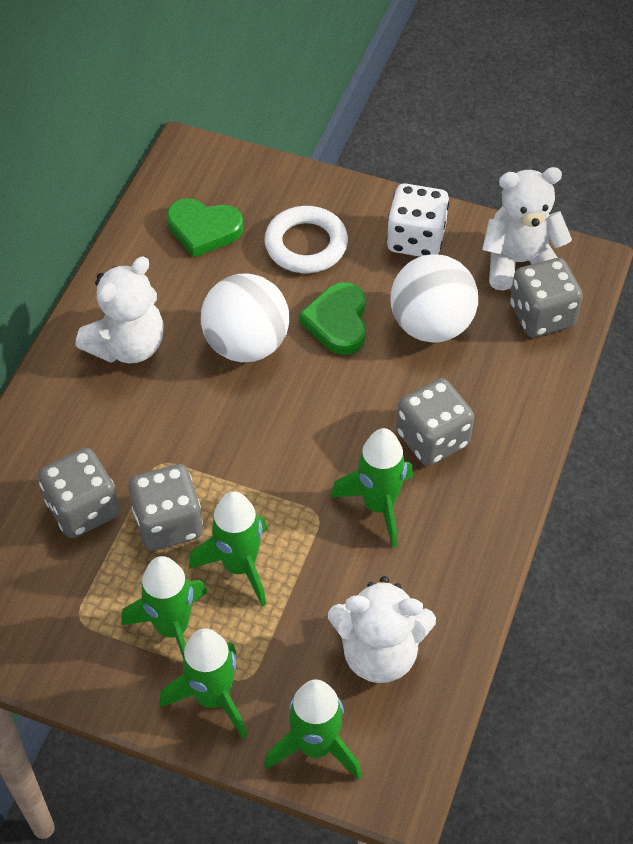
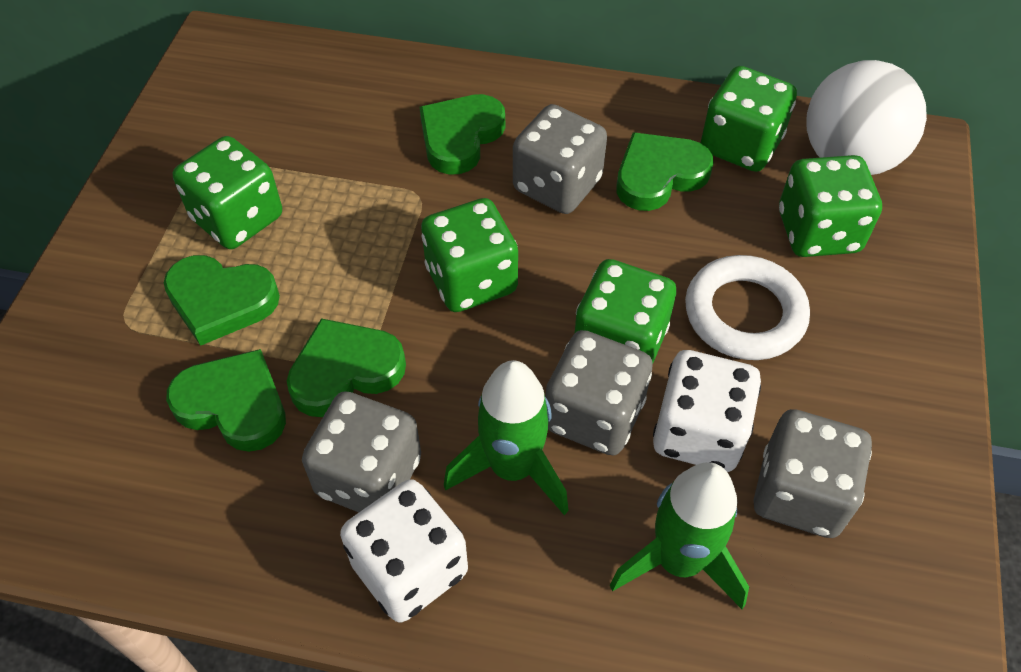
green dice: none = 0 -> [173,136,282,249] [421,198,518,312] [574,259,676,363] [701,66,797,172] [779,155,882,257] = 5
green heart: [167,198,243,257] [299,282,366,355] = 2 -> [164,255,280,346] [166,349,286,452] [287,318,406,417] [420,94,505,174] [616,132,714,211] = 5
green rocket: [121,556,207,658] [160,628,247,739] [189,491,267,607] [265,679,362,780] [331,428,413,548] = 5 -> [444,360,569,515] [610,462,749,609] = 2
white ball: [201,274,289,362] [390,254,478,343] = 2 -> [807,60,927,175] = 1
white dice: [387,183,449,257] = 1 -> [340,479,468,623] [653,350,761,472] = 2
white teddy bear: [76,257,164,363] [328,576,436,683] [482,167,572,290] = 3 -> none = 0

